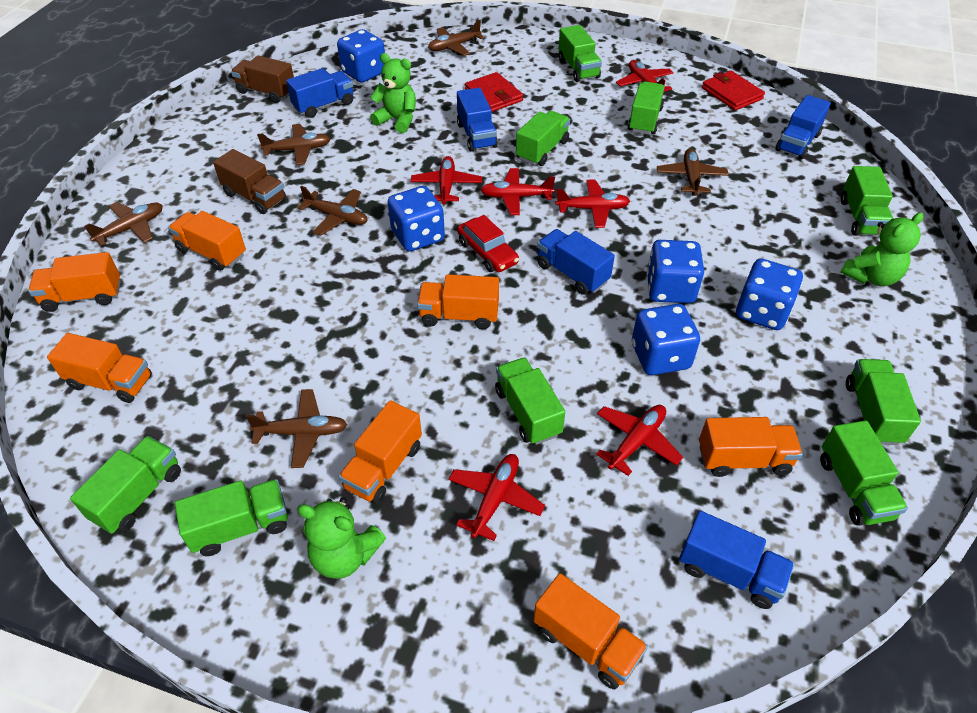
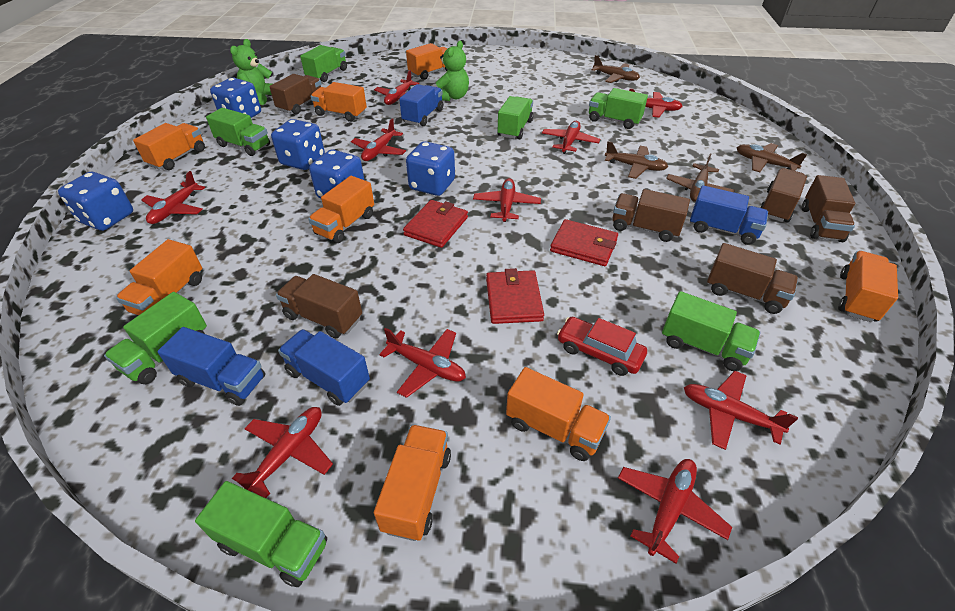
blue truck: [286,68,353,118] [457,88,498,152] [537,229,615,295] [679,511,794,609] [776,95,831,159] = 5 -> [157,327,265,406] [278,329,370,406] [399,84,443,126] [690,185,768,245] = 4
brown plane: [84,202,162,246] [245,389,347,468] [257,124,330,165] [298,186,367,236] [428,20,484,56] [657,148,729,196] = 6 -> [591,55,640,83] [605,141,668,179] [666,153,735,202] [736,143,807,172] = 4
brown truck: [213,149,286,214] [231,55,294,103] = 2 -> [269,74,322,115] [276,274,362,338] [612,189,690,242] [707,243,798,314] [760,168,807,223] [802,175,855,242] = 6
green teddy bear: [297,498,386,579] [370,53,416,133] [840,212,924,286] = 3 -> [230,39,272,105] [436,41,469,101] = 2
green truck: [70,436,181,534] [175,479,288,556] [495,357,565,445] [516,111,570,166] [558,25,602,82] [627,81,665,135] [820,420,908,526] [841,166,893,236] [846,359,921,445] = 9 -> [104,292,207,384] [195,481,327,587] [206,108,270,156] [300,45,347,82] [497,96,533,139] [589,88,648,129] [662,291,760,371] = 7
orange truck: [28,252,121,312] [47,333,152,403] [168,211,246,271] [339,400,422,504] [417,274,499,329] [533,573,648,690] [699,417,803,477] = 7 -> [116,239,202,315] [133,123,205,170] [308,176,374,243] [310,82,367,122] [374,425,451,541] [406,43,448,80] [506,367,611,461] [838,251,898,322] = 8
red plane: [411,156,482,205] [448,454,545,541] [481,168,555,215] [556,179,630,228] [596,405,683,476] [616,60,674,94] = 6 -> [141,171,205,224] [232,407,333,498] [351,118,406,161] [374,70,419,105] [379,328,466,398] [473,178,541,222] [542,121,600,154] [618,459,732,564] [629,88,683,118] [684,371,798,450] = 10
red wallet: [465,72,523,112] [702,71,765,111] = 2 -> [403,200,468,248] [486,268,544,324] [550,219,618,266] = 3

